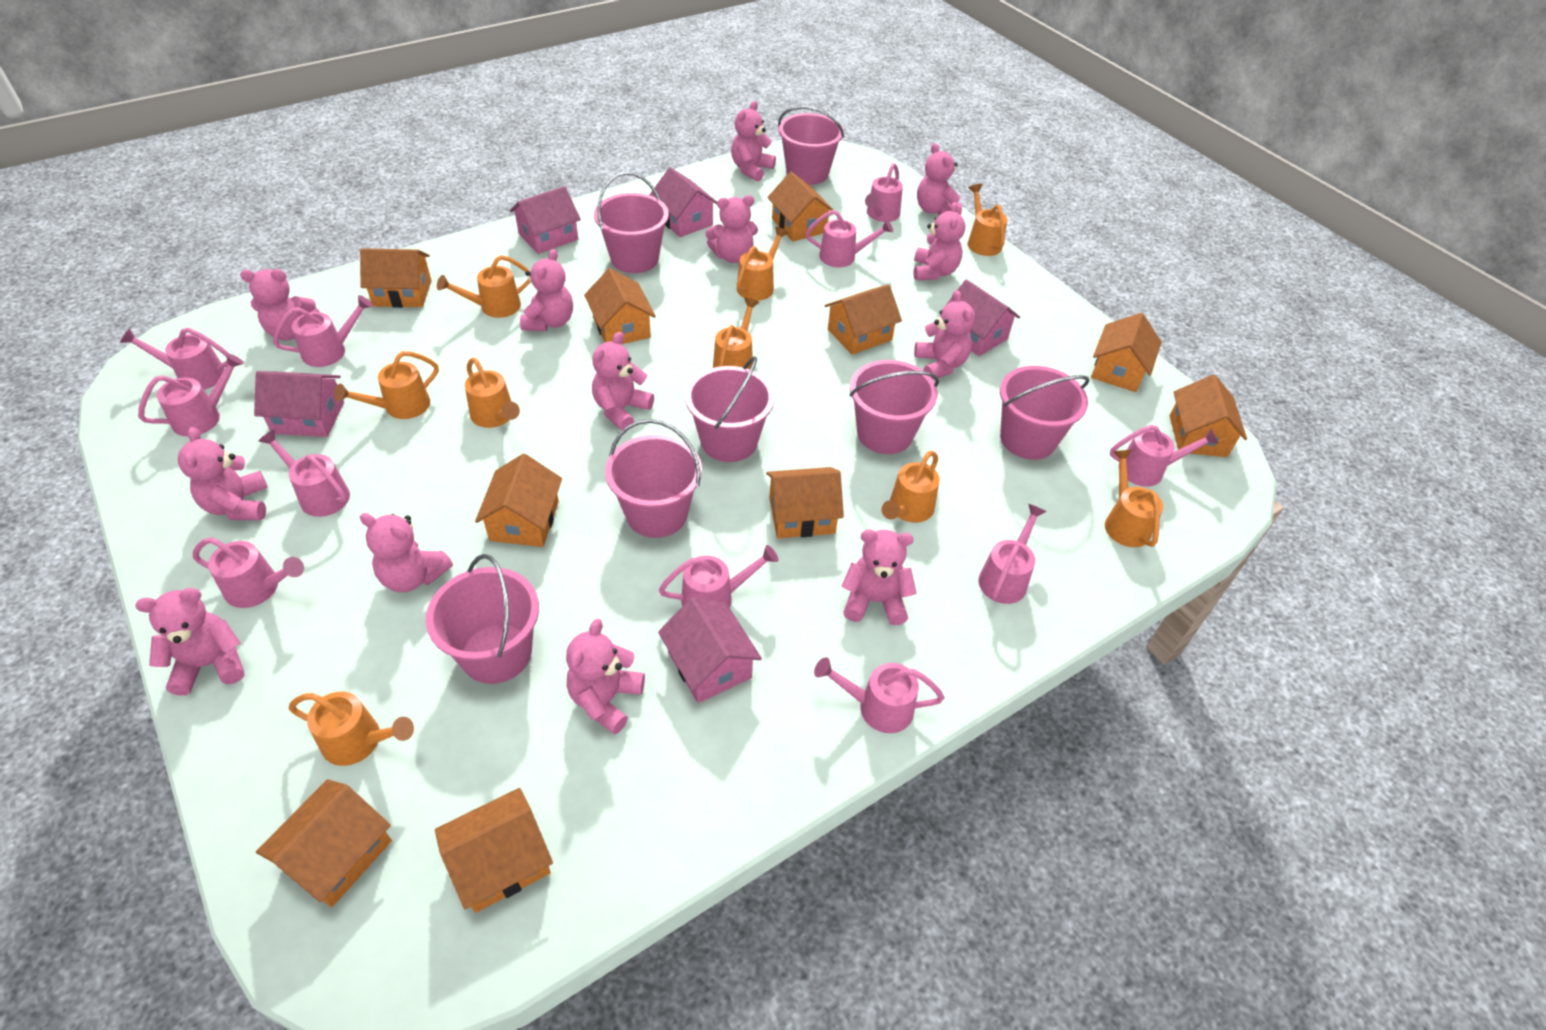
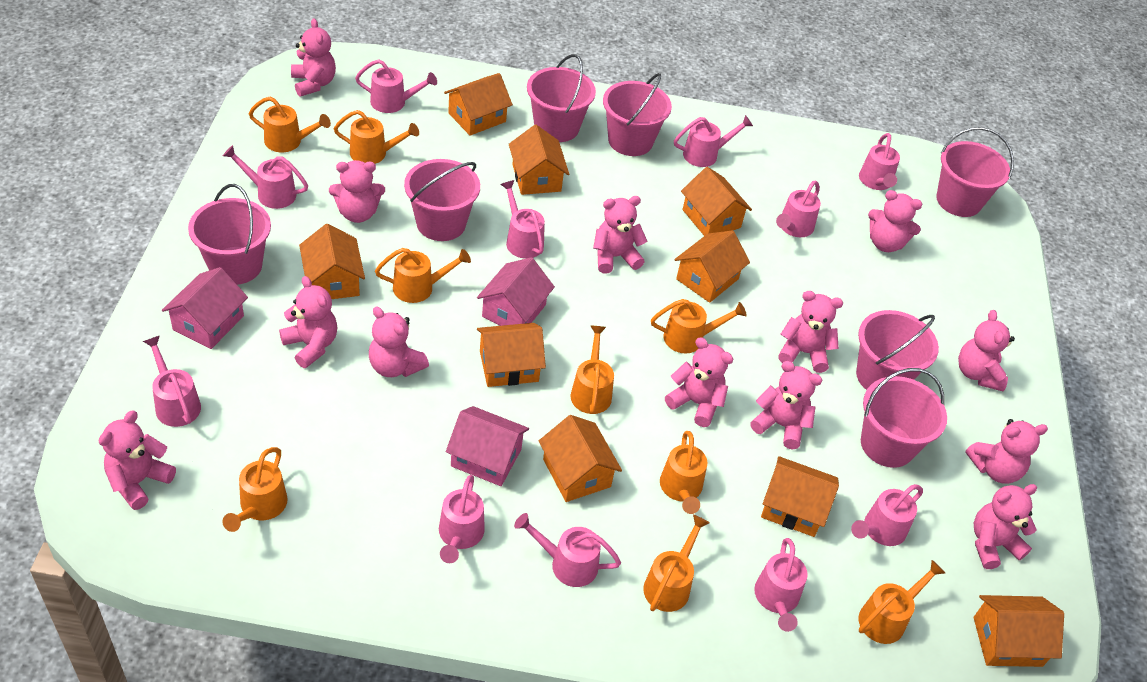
orange house: [256,779,392,907] [360,248,431,308] [435,788,553,913] [475,454,562,547] [584,268,656,344] [766,467,844,538] [767,172,833,242] [825,284,902,355] [1091,313,1162,392] [1170,374,1247,457] = 10 -> [299,224,365,299] [444,73,513,136] [477,323,546,387] [509,125,569,195] [539,415,622,502] [675,230,750,303] [681,167,752,236] [761,456,839,537] [973,595,1064,667] = 9
pink house: [254,371,344,437] [510,186,581,254] [649,167,717,237] [658,597,762,703] [945,279,1020,356] = 5 -> [162,267,248,349] [446,406,529,486] [477,257,555,326] = 3

